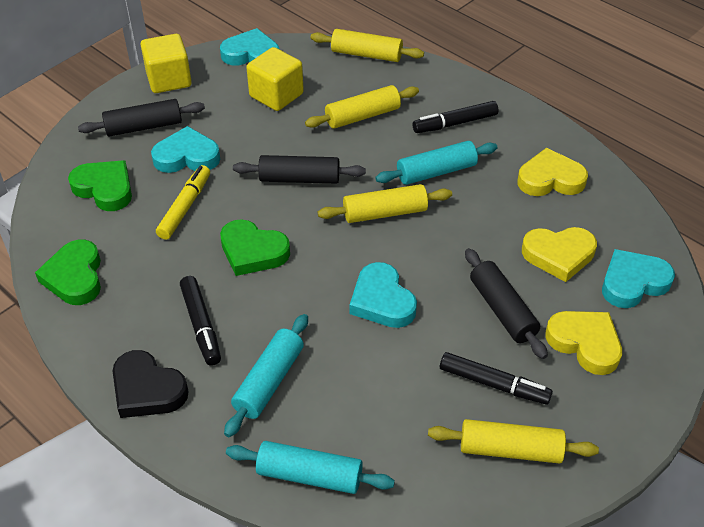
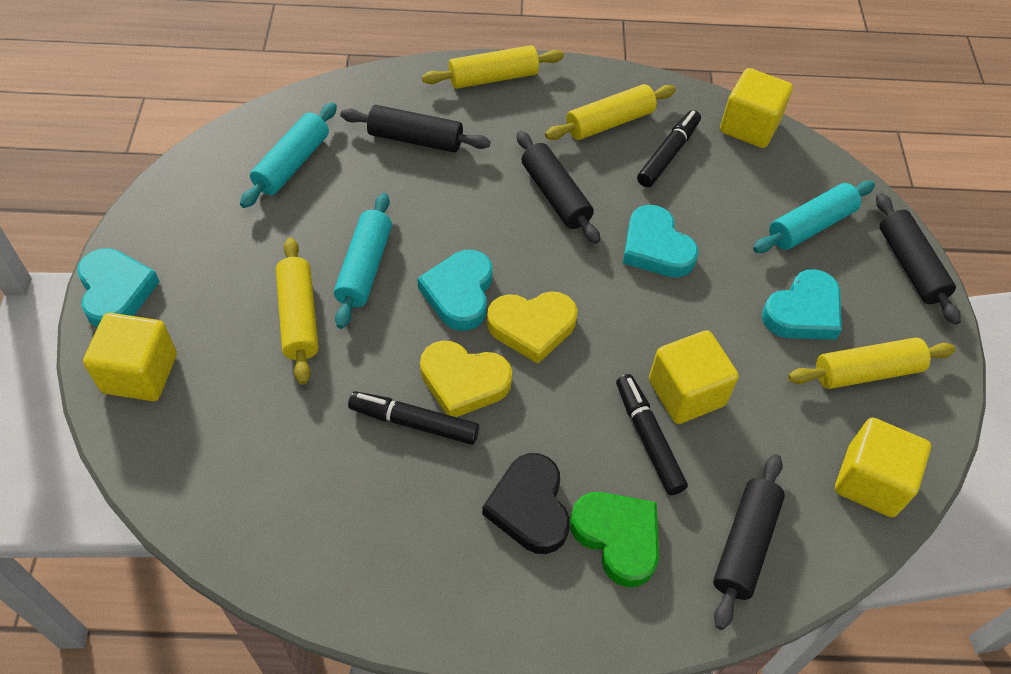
black rolling pin: [78,99,205,137] [233,155,366,184] [465,248,548,359] = 3 -> [341,105,490,153] [517,131,600,244] [713,454,785,630] [876,193,961,325] = 4
green heart: [35,240,101,305] [68,160,132,211] [220,219,290,276] = 3 -> [570,492,659,587] = 1
yellow cube: [141,34,192,93] [246,47,304,111] = 2 -> [83,313,177,401] [649,330,739,424] [720,68,793,148] [835,418,931,517] = 4
yellow heart: [517,148,588,196] [522,227,597,282] [545,311,622,375] = 3 -> [420,340,512,417] [487,291,577,364] = 2
yellow marker: [156,165,210,240] = 1 -> none = 0

